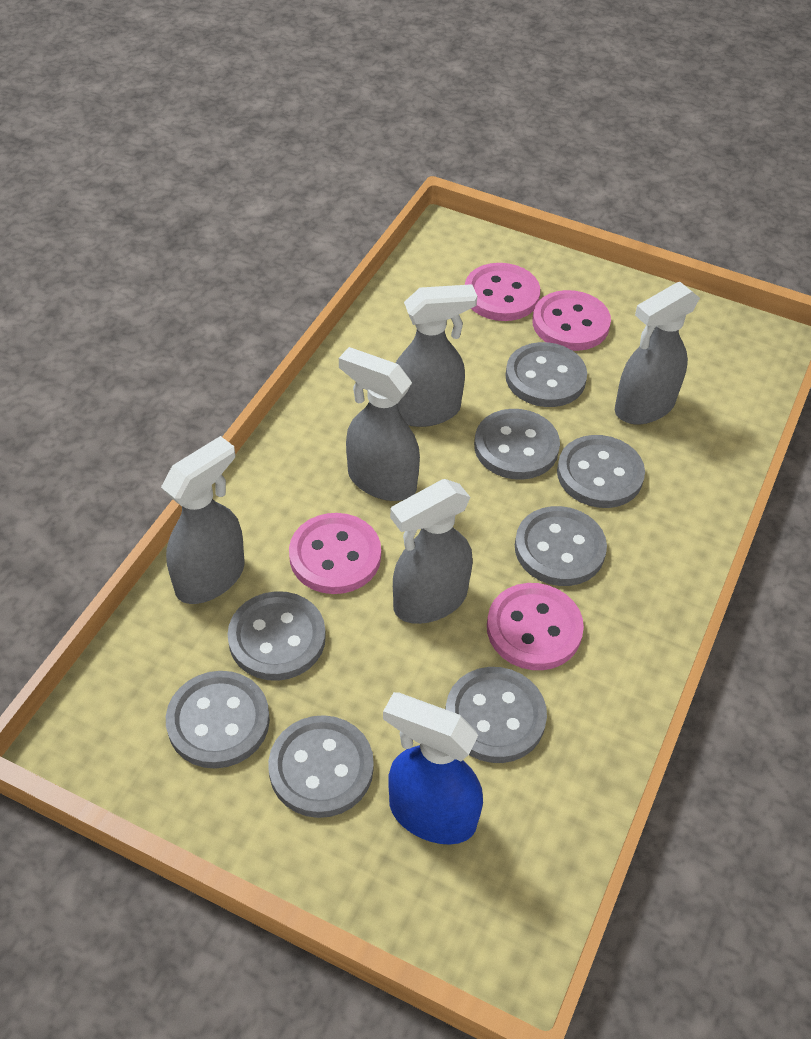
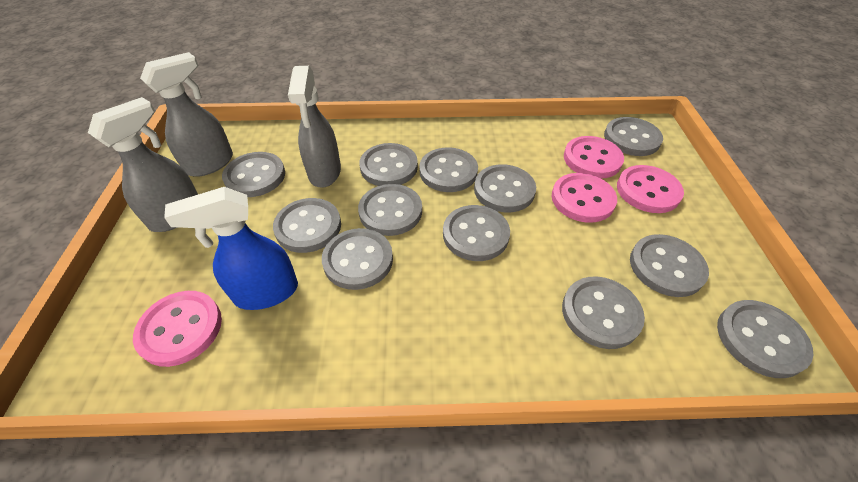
grey button: [166,671,270,769] [227,591,326,681] [268,715,374,818] [445,667,547,763] [474,409,560,480] [505,342,587,407] [515,506,607,586] [557,435,645,508] = 8 -> [222,152,285,197] [273,198,341,253] [322,228,393,290] [358,184,422,236] [359,143,418,186] [419,147,478,192] [443,205,510,261] [474,164,536,212] [562,277,645,349] [604,117,663,156] [630,234,709,297] [717,300,814,378] = 12
grey spray bottle: [161,436,244,604] [339,347,420,501] [390,479,473,624] [396,284,477,427] [615,282,700,424] = 5 -> [88,97,198,232] [140,52,233,177] [288,66,341,188] = 3

